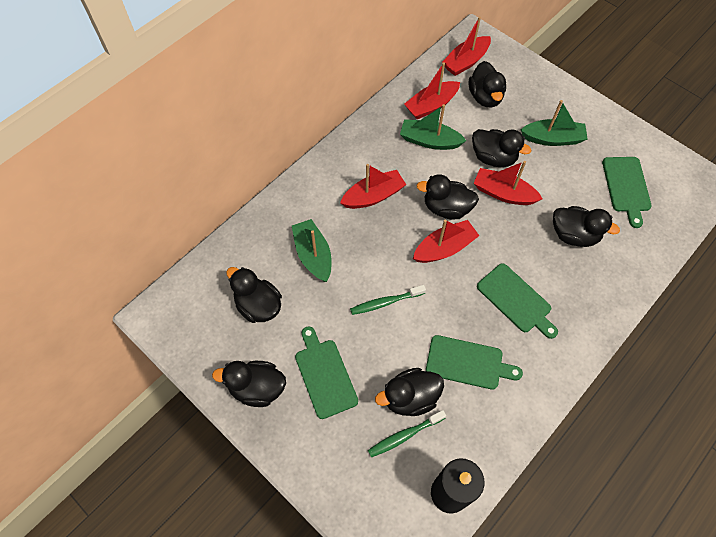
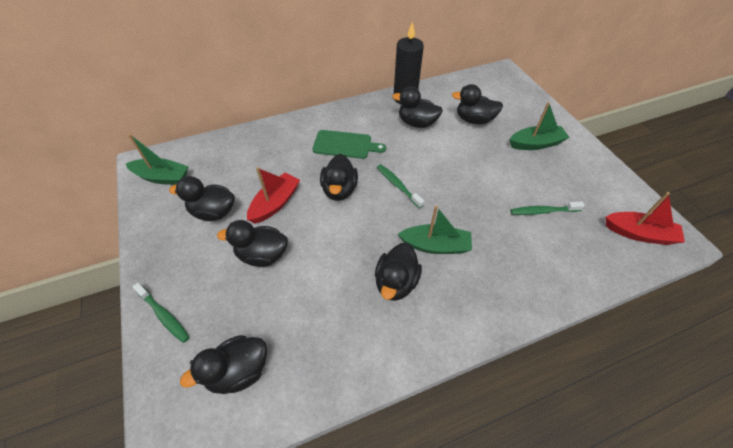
green cutting board: [295,326,358,419] [426,335,523,390] [477,263,558,339] [602,157,652,228] = 4 -> [312,130,386,159] = 1
green toothbrush: [350,285,426,315] [368,410,446,457] = 2 -> [133,283,190,343] [377,164,425,209] [511,202,585,215] = 3
red boat: [340,164,406,209] [404,62,460,119] [413,220,479,263] [442,16,491,76] [474,161,543,205] = 5 -> [247,167,300,224] [606,192,685,245] = 2

